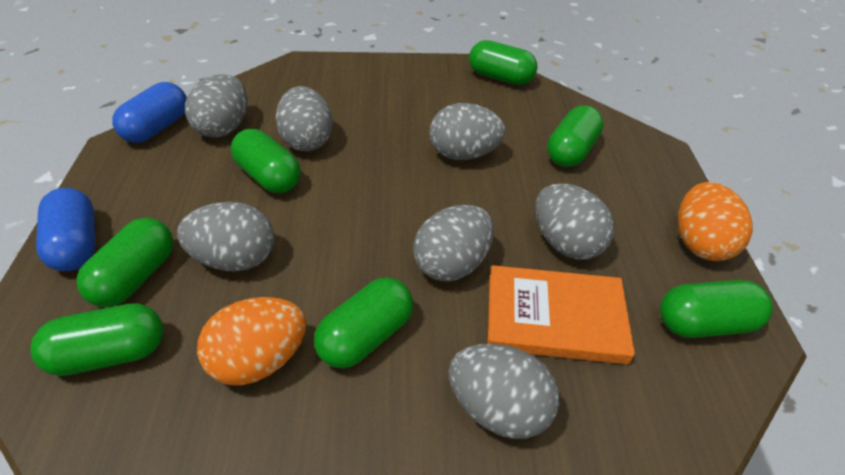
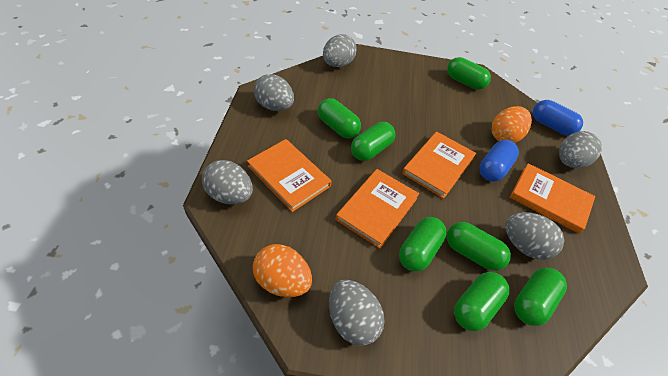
grey egg: [177,202,274,272] [185,74,247,138] [275,86,333,151] [413,205,494,282] [429,103,506,160] [449,343,560,439] [535,183,614,260] = 7 -> [202,160,253,205] [254,74,294,111] [323,34,357,67] [329,280,385,346] [505,212,564,260] [559,131,602,168] = 6
orange book: [488,265,635,364] = 1 -> [247,139,332,212] [336,169,419,249] [402,132,476,199] [510,163,595,234] = 4

